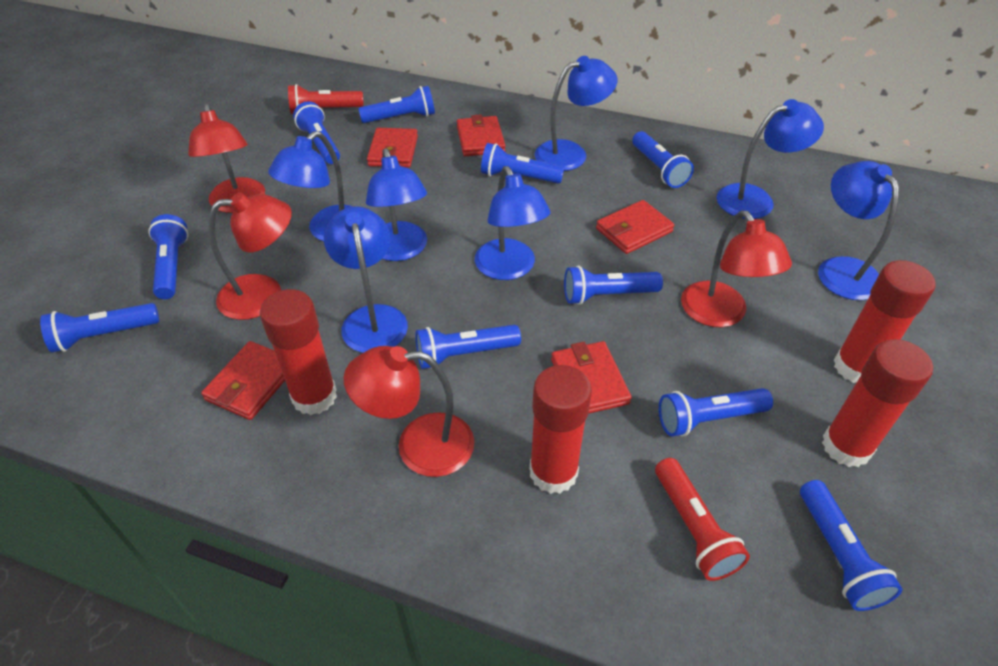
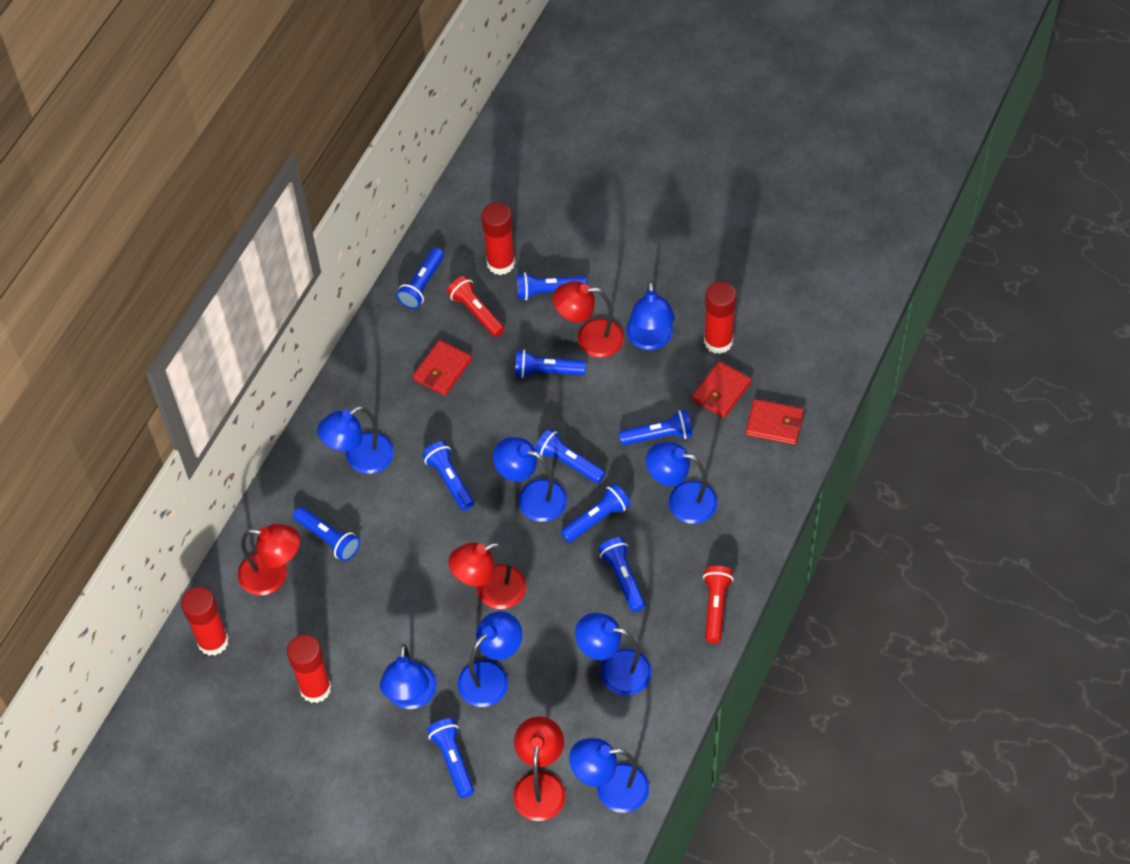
blue lamp: [268,131,353,241] [324,206,408,353] [366,148,427,261] [475,166,550,280] [535,56,617,171] [716,99,824,219] [818,161,899,300] = 7 -> [317,406,394,474] [380,644,437,709] [457,611,522,707] [493,437,567,522] [569,738,649,813] [575,613,652,696] [626,281,675,350] [646,442,718,524] = 8
red wallet: [201,341,285,420] [367,128,418,168] [457,114,506,156] [551,341,632,414] [596,200,674,254] = 5 -> [413,340,472,396] [692,361,751,418] [746,399,804,445] = 3

